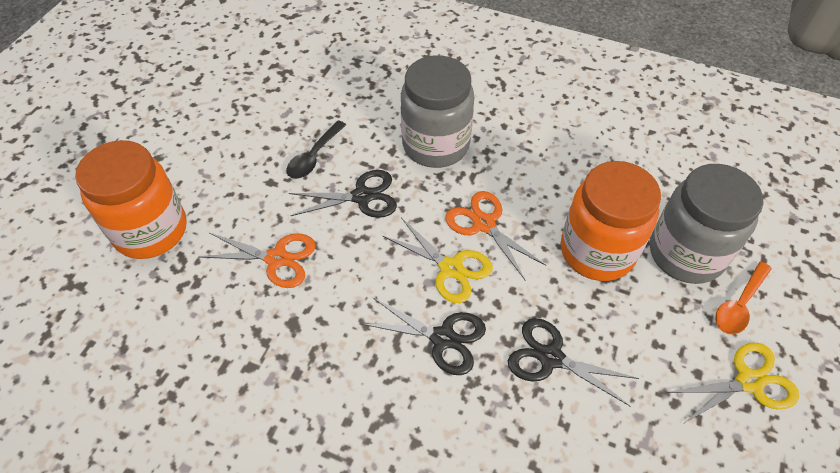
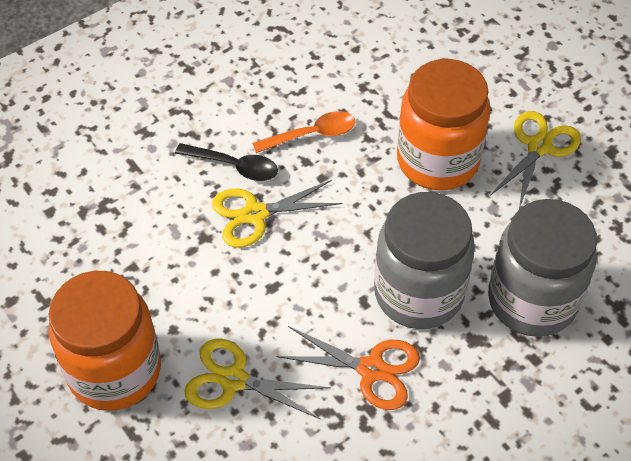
black scissors: [289,170,397,218] [362,298,486,375] [508,318,639,406] = 3 -> none = 0
orange scissors: [200,233,316,288] [445,191,547,280] = 2 -> [276,326,420,410] = 1
yellow scissors: [383,217,493,303] [666,343,799,424] = 2 -> [184,339,330,419] [212,180,343,248] [490,111,581,209] = 3

